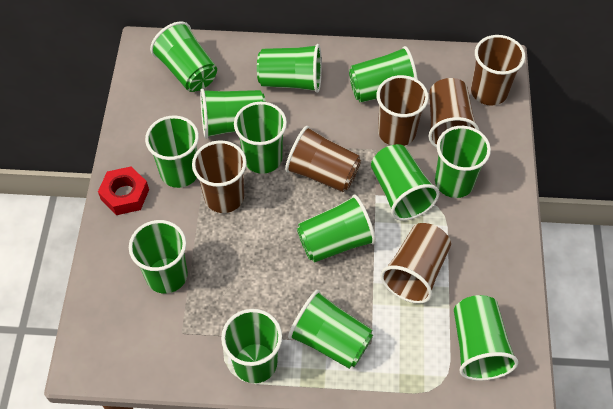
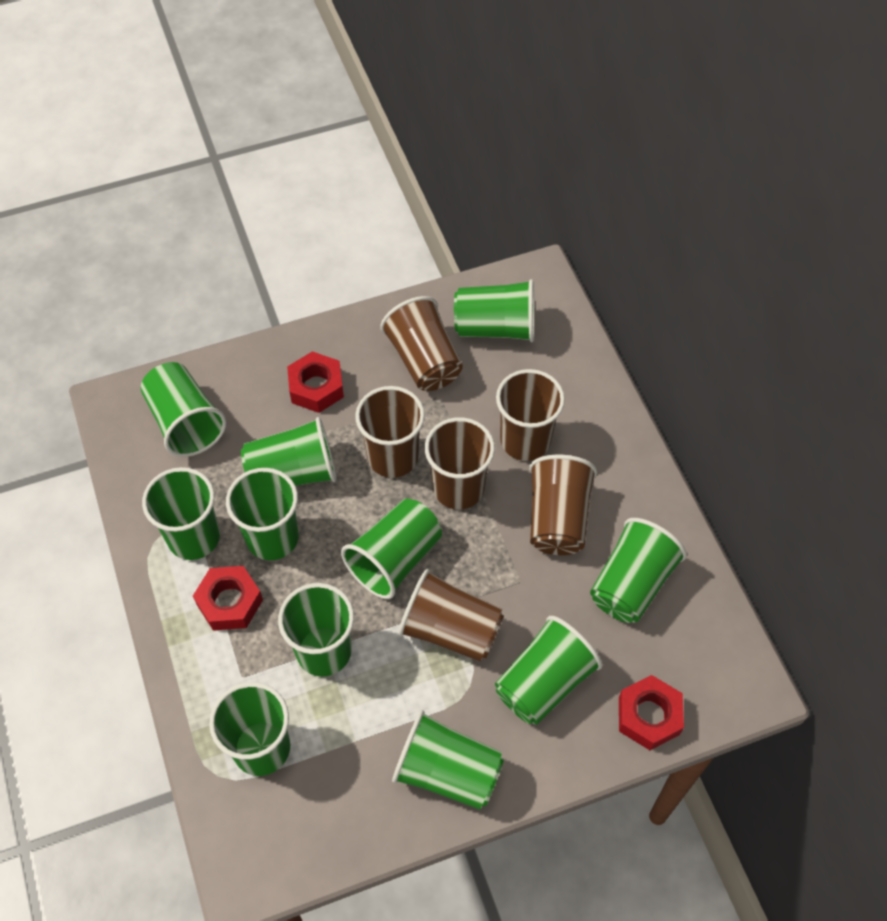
green cup: [129,220,188,294] [145,115,199,188] [150,22,217,92] [200,89,266,139] [221,309,282,383] [234,102,287,174] [257,44,322,93] [288,290,373,369] [297,195,376,263] [349,46,418,103] [371,144,439,221] [435,126,491,198] [454,295,518,381] = 13 -> [140,362,226,457] [142,467,220,560] [209,682,290,776] [226,468,299,560] [241,417,336,486] [278,583,354,677] [341,499,442,599] [392,710,504,810] [454,279,535,342] [495,616,603,725] [590,518,687,623] = 11
red nut: [98,167,149,215] = 1 -> [193,566,263,631] [287,351,344,413] [619,675,684,750] = 3

